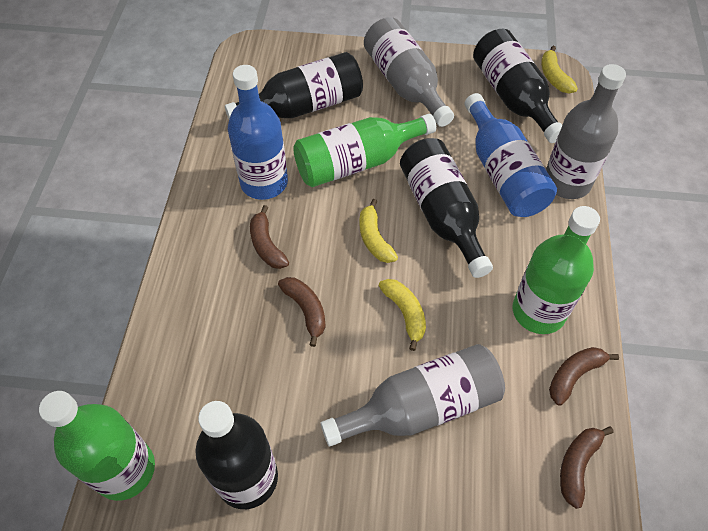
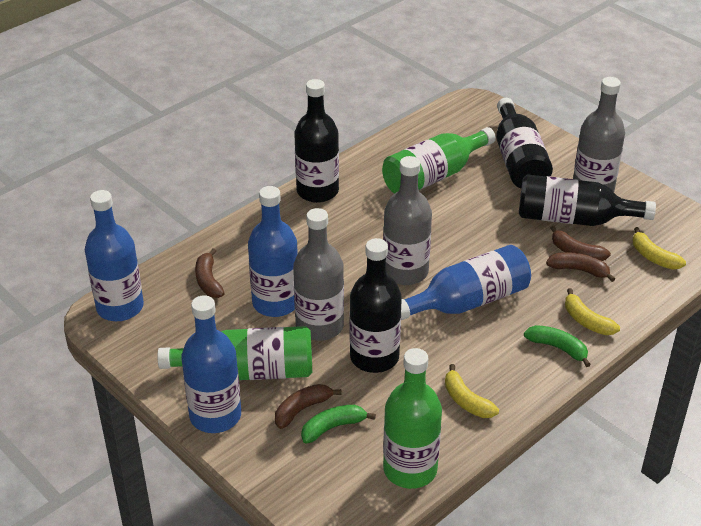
blue bottle: [228,65,288,200] [464,93,557,217] = 2 -> [85,190,144,321] [181,296,241,433] [248,186,298,317] [401,245,531,320] = 4
green banana: none = 0 -> [301,405,376,444] [524,325,591,367] = 2

